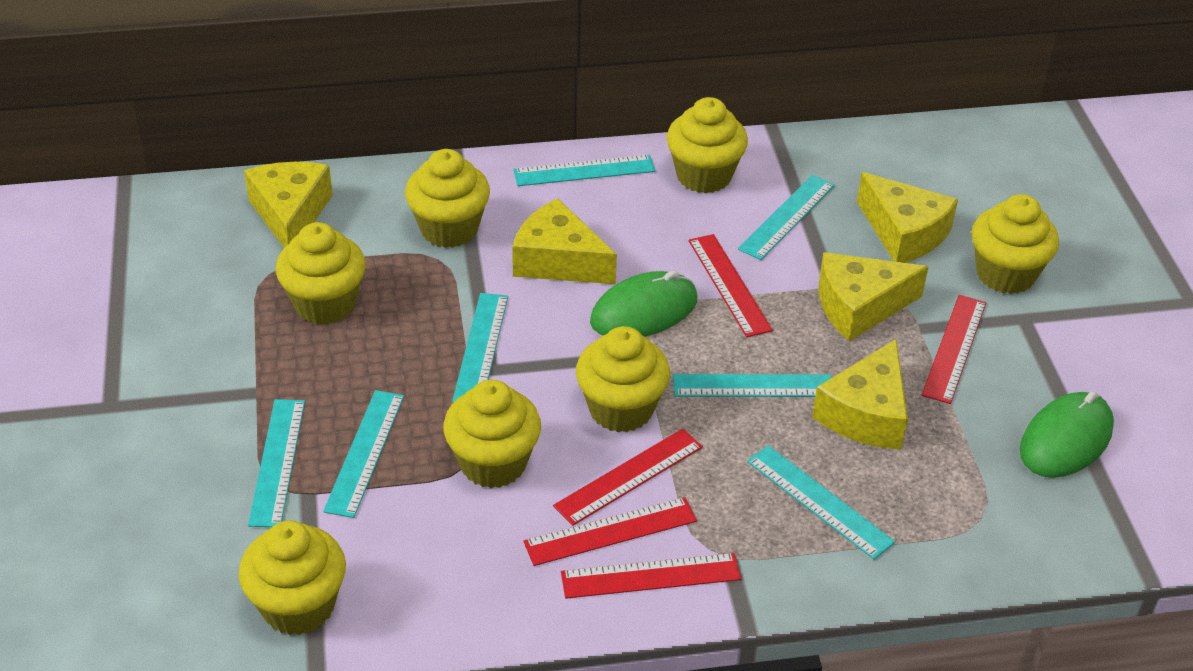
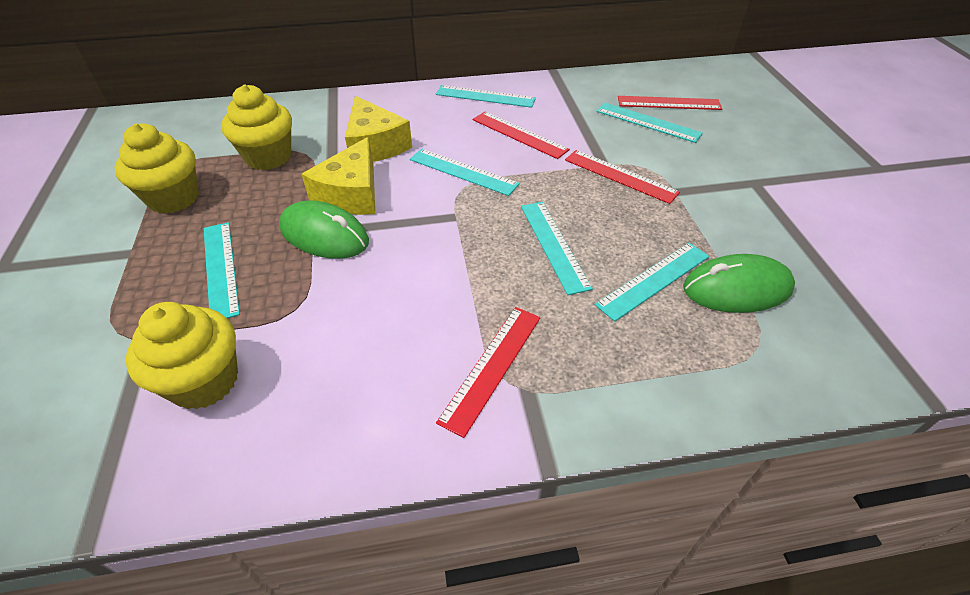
red ruler: [523,497,697,566] [553,429,703,526] [561,553,741,599] [689,234,773,337] [922,295,986,404] = 5 -> [436,307,541,438] [473,111,570,159] [565,150,680,204] [618,96,722,110] = 4
turquoise ruler: [248,399,305,527] [323,390,404,518] [452,293,508,403] [513,155,656,186] [673,374,832,397] [738,175,835,260] [747,445,895,560] = 7 -> [204,222,240,318] [410,149,520,196] [436,85,536,108] [521,202,593,295] [595,243,709,322] [596,103,703,143] = 6
yellow cheese: [244,162,333,248] [512,198,617,284] [812,339,908,449] [819,252,928,341] [857,172,958,263] = 5 -> [302,137,375,215] [345,96,412,162] = 2
yellow cupcake: [239,521,346,635] [276,222,366,325] [405,149,490,248] [443,380,541,488] [576,326,670,433] [667,97,748,193] [972,194,1059,294] = 7 -> [115,123,199,214] [126,302,238,410] [221,84,292,170] = 3

